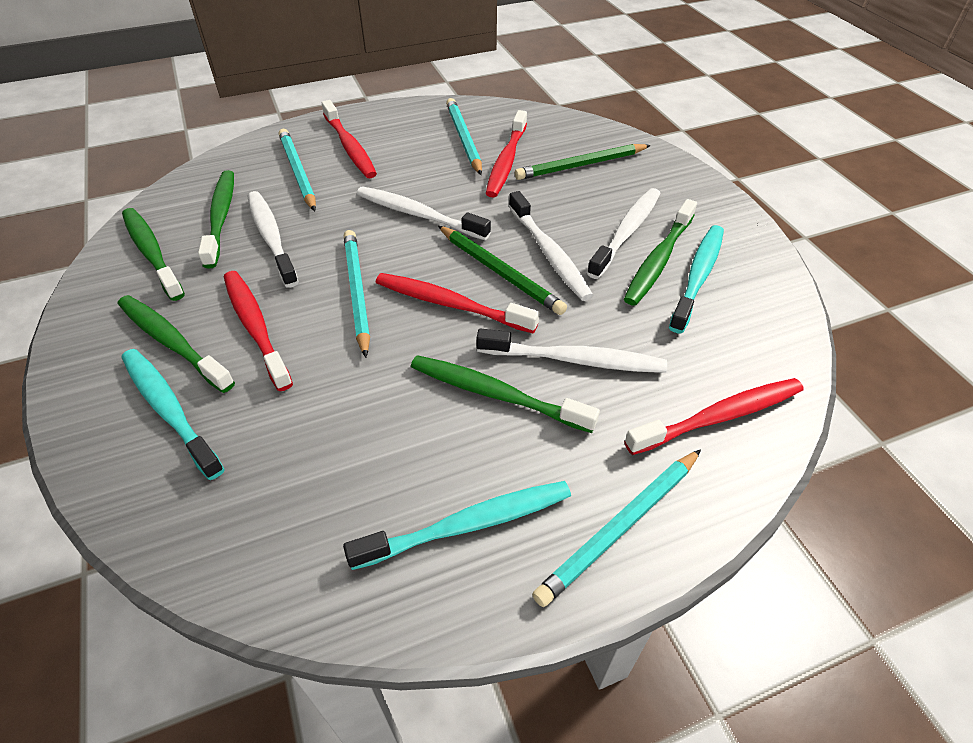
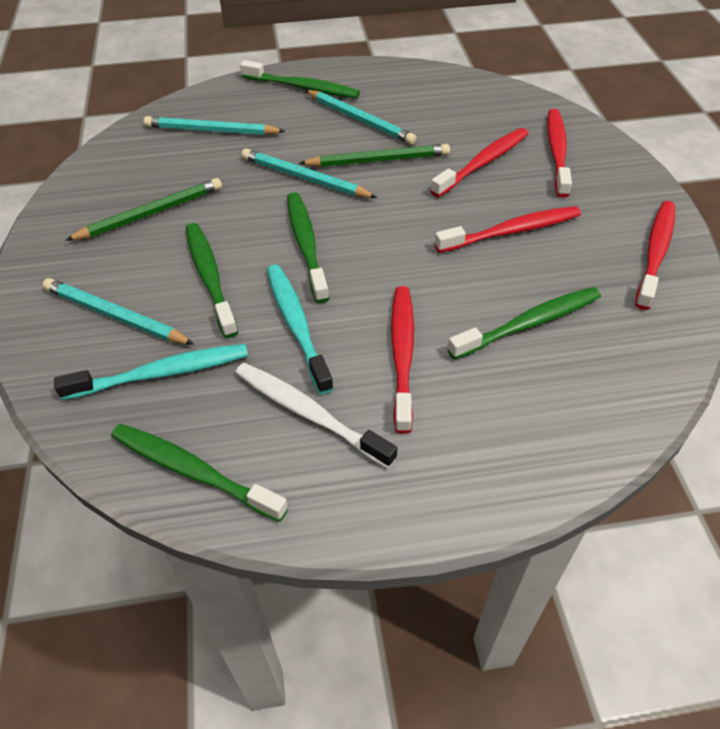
turquoise toothbrush: [121,349,225,480] [343,481,571,570] [669,225,724,333] = 3 -> [54,344,248,400] [267,265,334,394] = 2
white toothbrush: [247,191,299,288] [357,187,491,240] [476,328,667,373] [509,191,594,301] [587,188,661,279] = 5 -> [235,363,397,468] = 1

